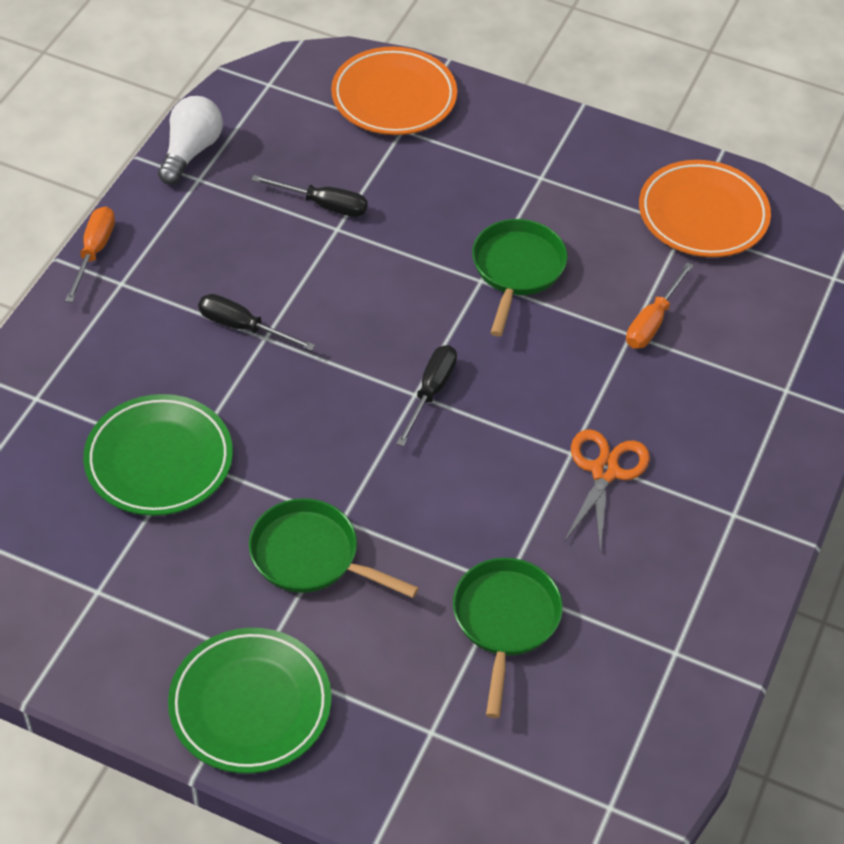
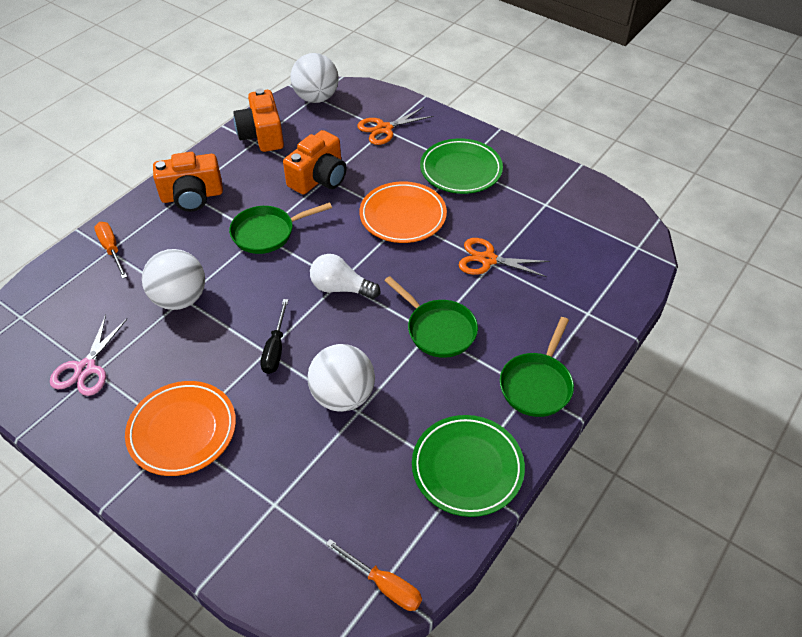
black screwdriver: [198,294,315,351] [251,175,368,217] [396,345,457,447] = 3 -> [261,299,288,374] = 1
orange camera: none = 0 -> [153,152,223,212] [233,88,284,152] [283,130,347,194] = 3
orange scissors: [564,429,650,551] = 1 -> [357,107,434,145] [459,238,550,277] = 2
pink scissors: none = 0 -> [50,315,127,396] = 1
white ball: none = 0 -> [142,249,205,310] [291,53,339,103] [307,344,375,412] = 3

